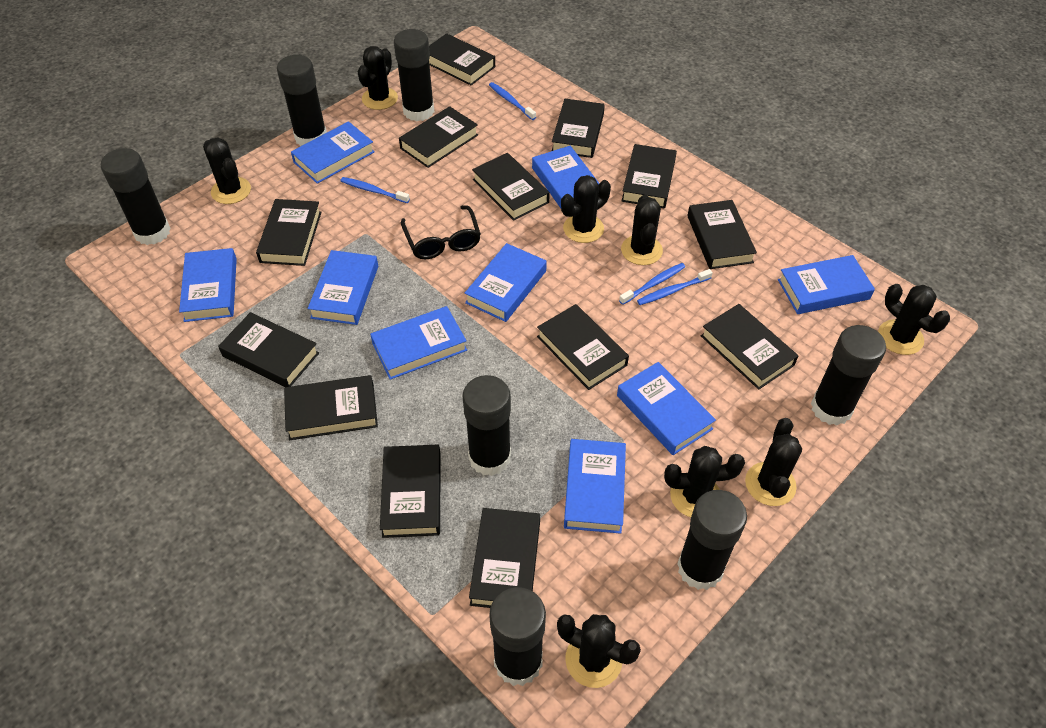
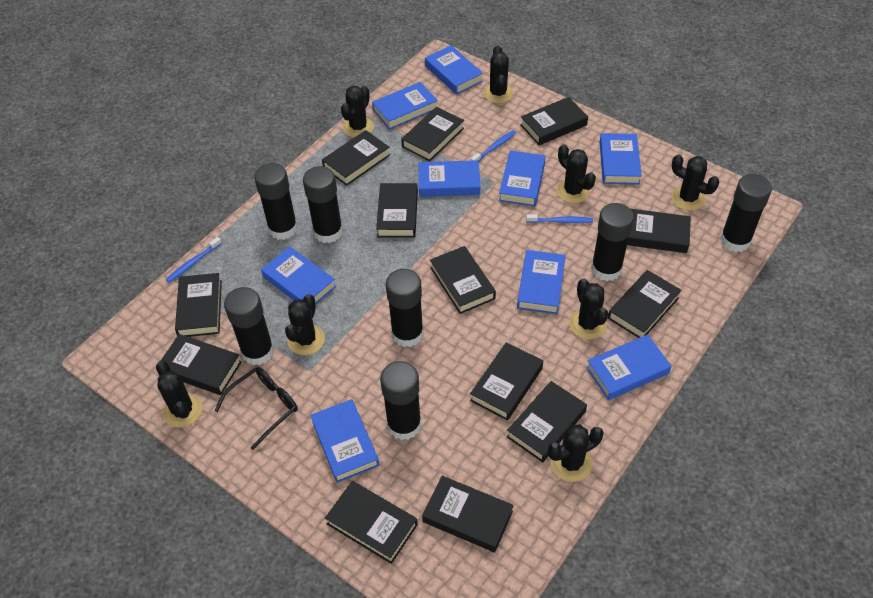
blue toothbrush: [341,177,410,203] [489,82,536,120] [619,263,685,305] [637,269,713,305] = 4 -> [166,237,222,283] [471,130,516,161] [526,214,593,223] = 3

